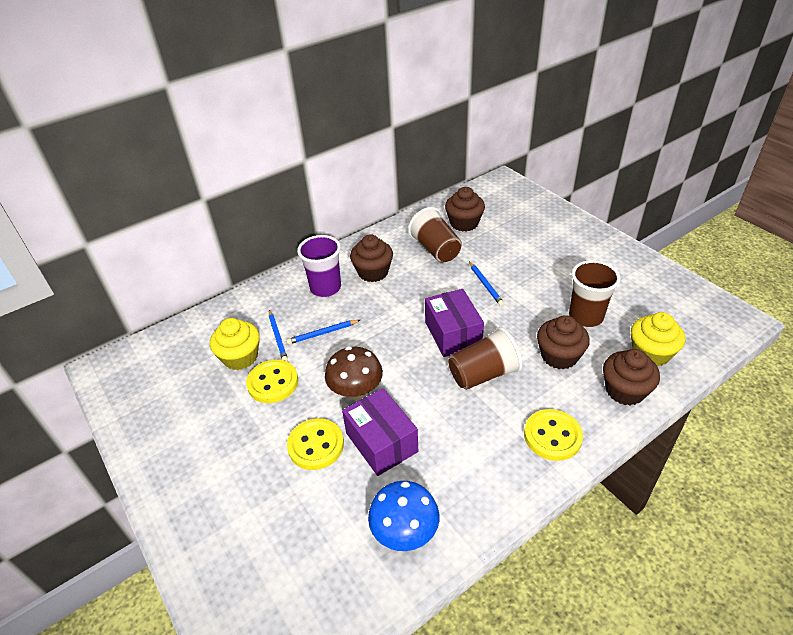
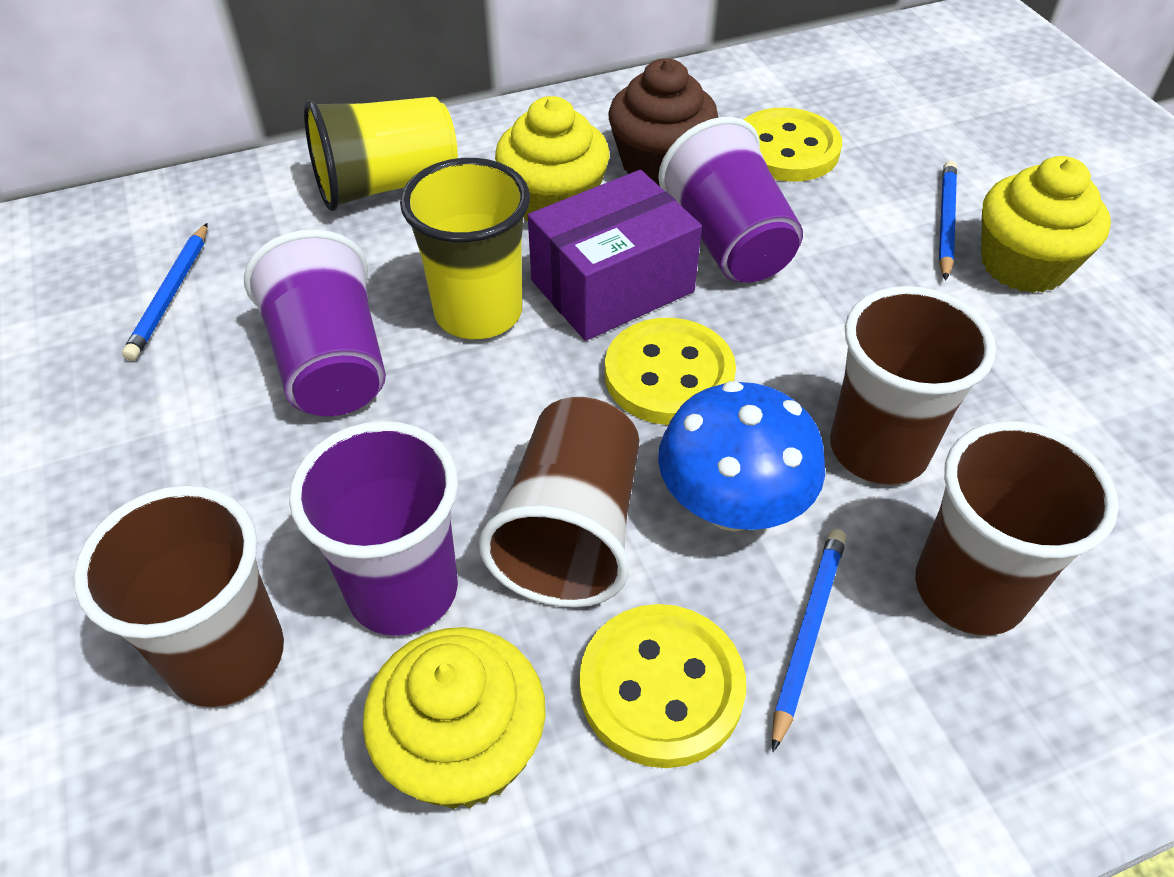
brown cup: [408,207,462,263] [448,327,523,390] [569,260,621,327] = 3 -> [74,485,284,707] [479,397,640,608] [830,286,996,485] [915,421,1119,635] = 4
brown cupcake: [350,234,393,282] [445,187,485,232] [537,315,590,370] [603,349,660,405] = 4 -> [608,58,718,186] = 1
brown mushroom: [325,346,383,400] = 1 -> none = 0
purple box: [342,388,418,476] [425,289,484,357] = 2 -> [528,170,702,341] = 1
purple cup: [297,235,341,297] = 1 -> [244,229,386,416] [289,421,458,636] [658,117,803,282] = 3
yellow cup: none = 0 -> [304,97,458,211] [400,158,530,339] = 2
yellow cupcake: [210,318,260,370] [631,312,685,367] = 2 -> [363,627,546,809] [495,96,610,221] [981,156,1111,293] = 3

